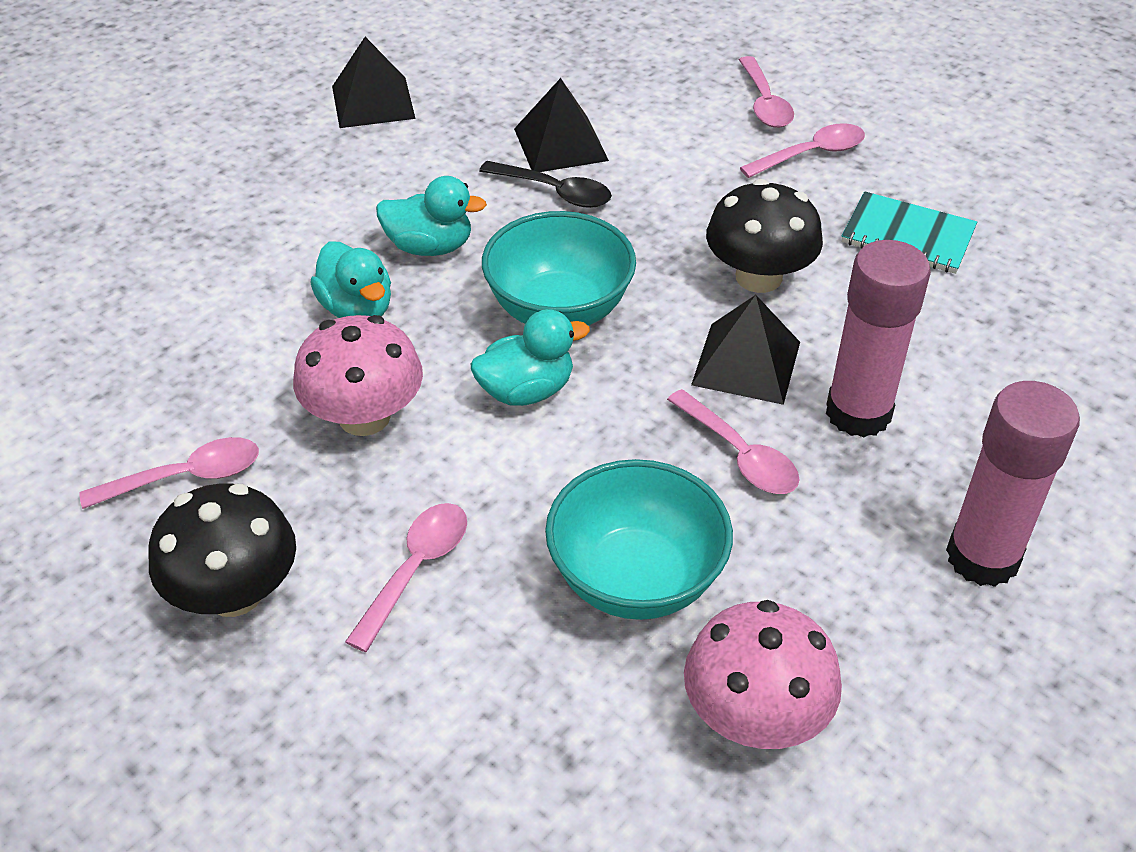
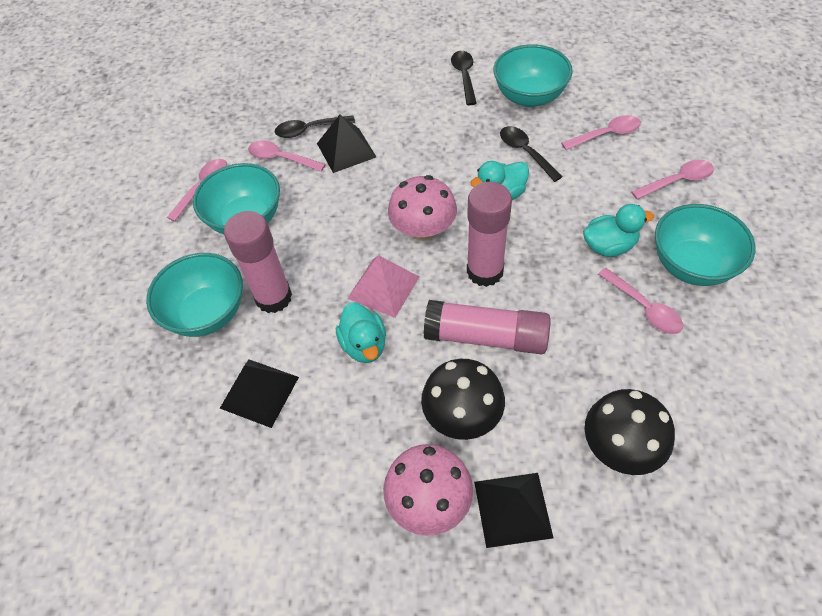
black spoon: [479,161,612,208] = 1 -> [275,115,355,138] [451,51,477,105] [500,126,563,182] = 3
pink glue stick: [826,240,931,438] [946,381,1080,587] = 2 -> [224,211,292,313] [424,300,551,354] [467,182,512,287] = 3
pink pyramid: none = 0 -> [347,255,419,318] = 1
turquoise bowl: [482,211,636,326] [545,459,733,620] = 2 -> [146,253,243,337] [193,163,280,234] [494,44,573,107] [655,204,756,286] = 4
turquoise notebook: [841,191,977,274] = 1 -> none = 0

